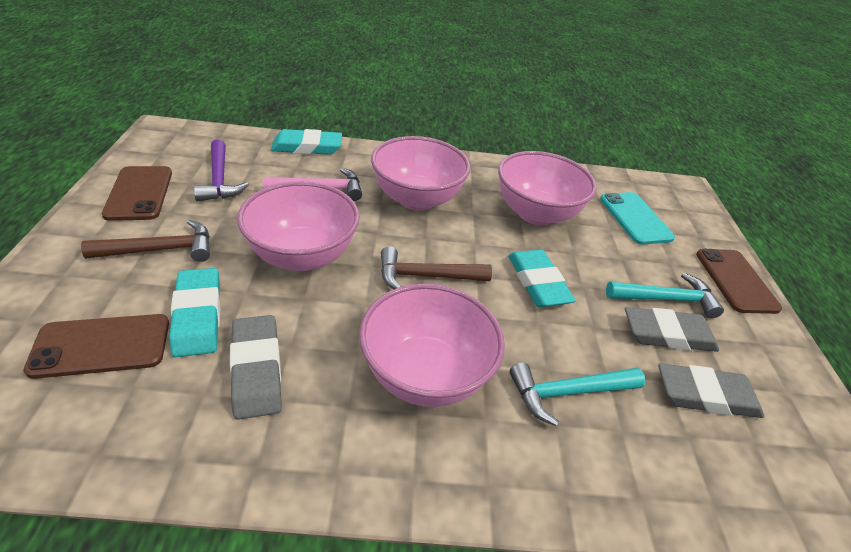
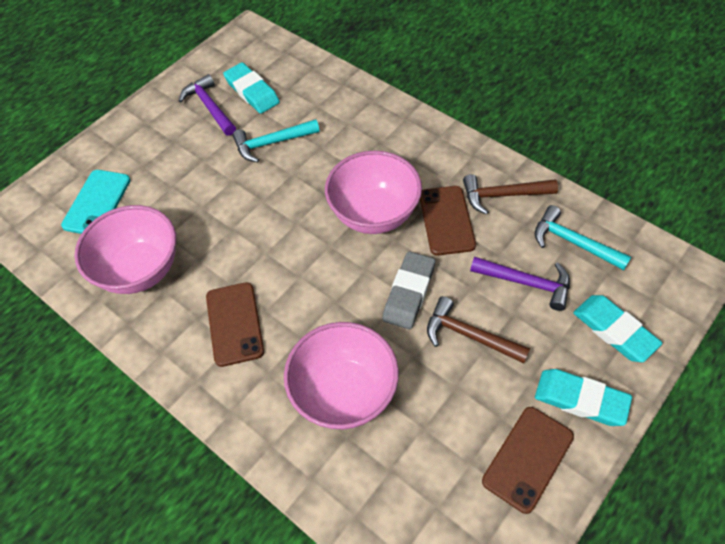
grey eraser: [230,315,282,420] [625,307,719,352] [658,363,764,418] = 3 -> [382,251,435,329] = 1
pink bowl: [237,181,360,271] [359,283,505,407] [371,136,470,211] [498,151,597,225] = 4 -> [74,205,176,294] [284,322,399,429] [325,151,422,234] = 3
pink hammer: [263,168,362,201] = 1 -> none = 0
purple hammer: [194,139,249,201] = 1 -> [179,74,236,136] [470,257,570,311] = 2

